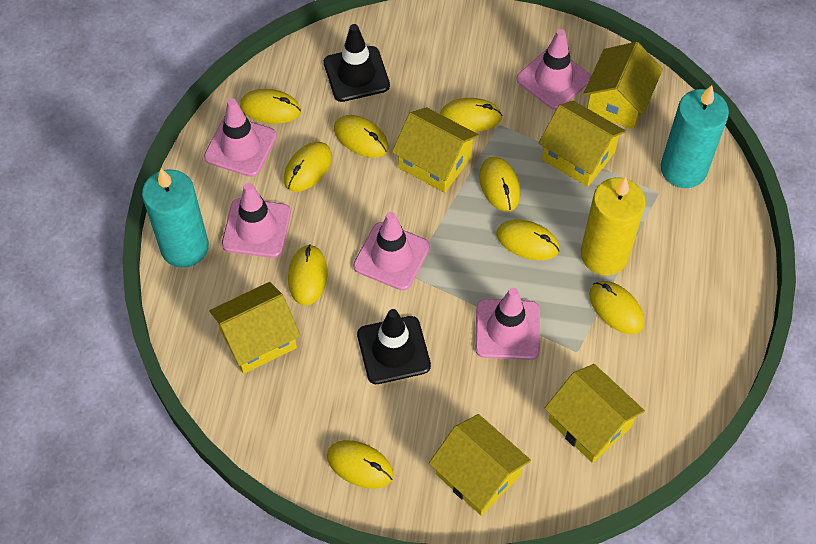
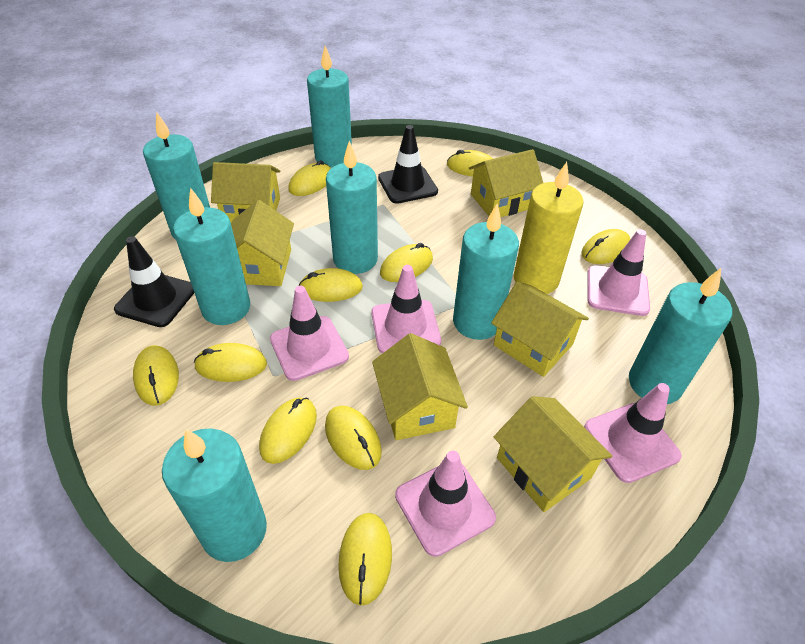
turquoise candle: [142,169,209,268] [661,85,729,188] = 2 -> [143,112,210,240] [162,429,267,562] [173,188,250,325] [307,46,352,168] [326,141,378,274] [453,204,519,340] [629,268,732,404] = 7
yellow mouse: [240,89,301,124] [284,142,332,192] [288,244,327,305] [327,440,393,489] [334,115,389,158] [440,98,502,132] [479,157,520,212] [496,220,559,260] [589,281,644,334] = 9 -> [133,345,179,406] [194,343,267,382] [259,398,317,464] [288,160,331,196] [298,268,363,302] [325,406,382,470] [338,513,392,606] [380,243,433,282] [447,150,493,176] [581,229,630,264] = 10

